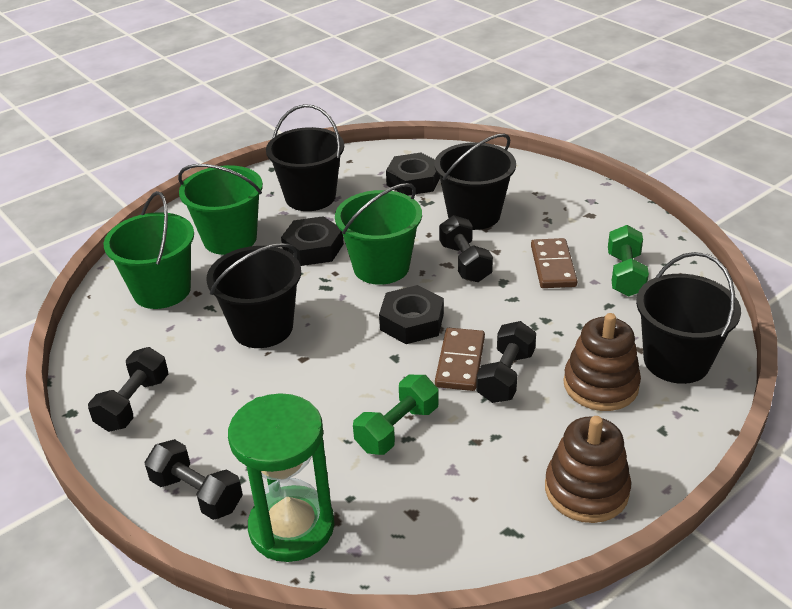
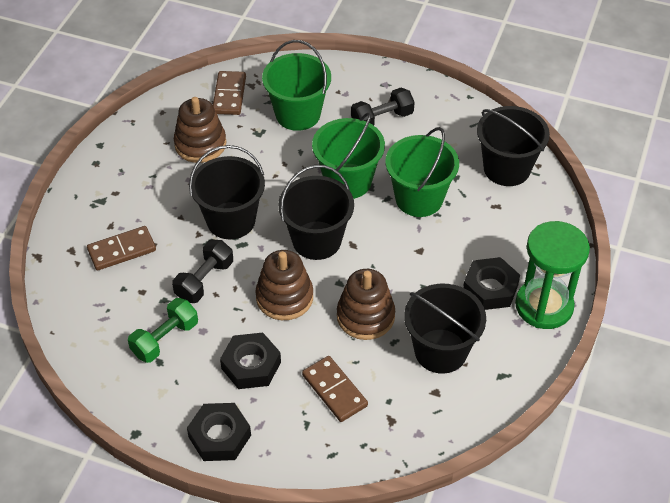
black dumbbell: [88,347,168,432] [144,439,243,520] [439,215,493,282] [476,321,536,403] = 4 -> [172,240,233,303] [351,88,415,125] = 2
brown domino: [435,328,485,391] [531,238,578,288] = 2 -> [87,226,156,271] [213,71,246,115] [302,356,368,422] = 3
brown stacking toy: [545,416,631,523] [563,313,641,411] = 2 -> [174,97,226,163] [255,250,313,320] [337,269,395,340] = 3
green dumbbell: [353,375,439,455] [608,225,649,296] = 2 -> [128,298,198,363] = 1

